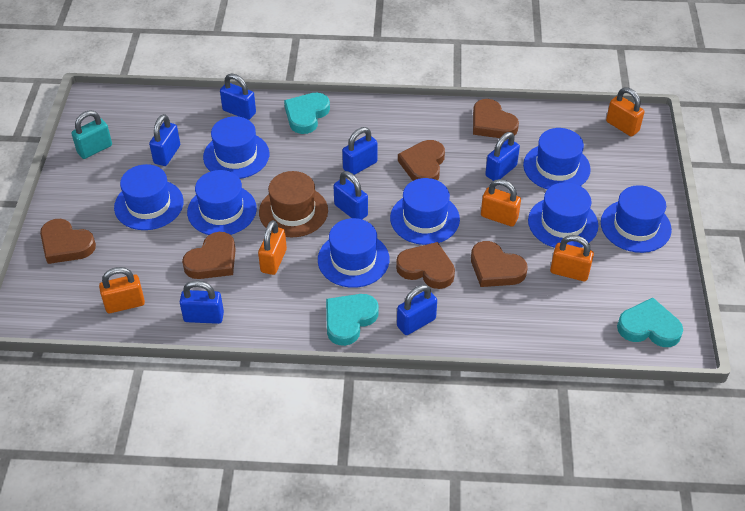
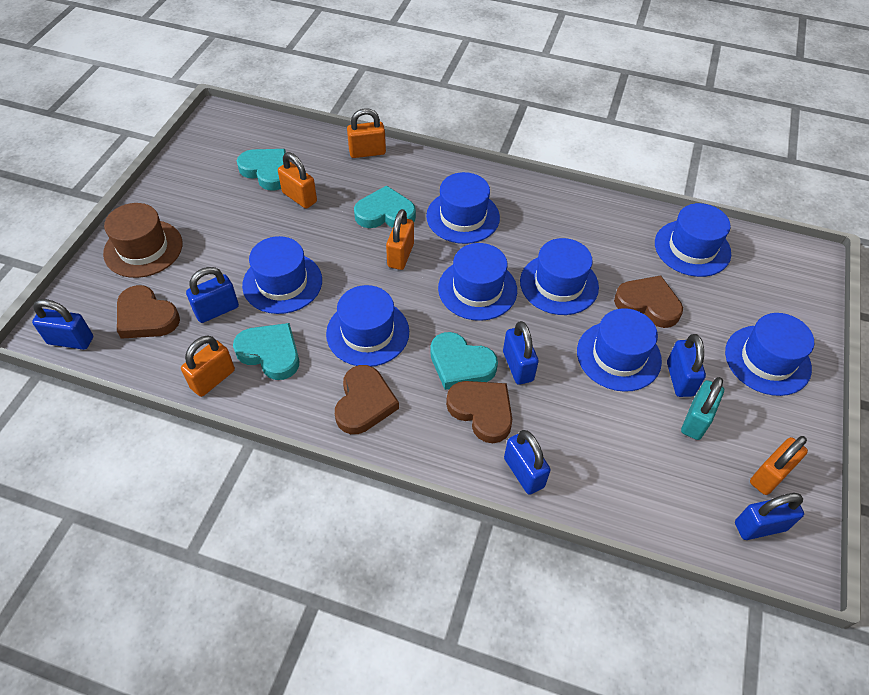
blue padlock: [149,114,180,166] [180,280,224,324] [220,74,256,120] [333,171,368,219] [342,127,378,175] [397,285,437,335] [485,132,520,181] = 7 -> [32,299,93,350] [186,267,239,323] [503,321,539,385] [504,430,551,495] [667,334,706,397] [735,493,804,540] = 6
brown heart: [40,219,96,264] [182,232,236,279] [396,242,455,289] [398,140,445,181] [471,241,528,287] [473,99,519,138] = 6 -> [117,285,180,339] [335,365,399,434] [446,381,512,443] [614,276,683,328] = 4
turquoise heart: [284,93,330,134] [326,294,379,346] [617,298,683,347] = 3 -> [233,323,299,380] [237,149,286,191] [354,185,416,228] [430,332,498,390] = 4

